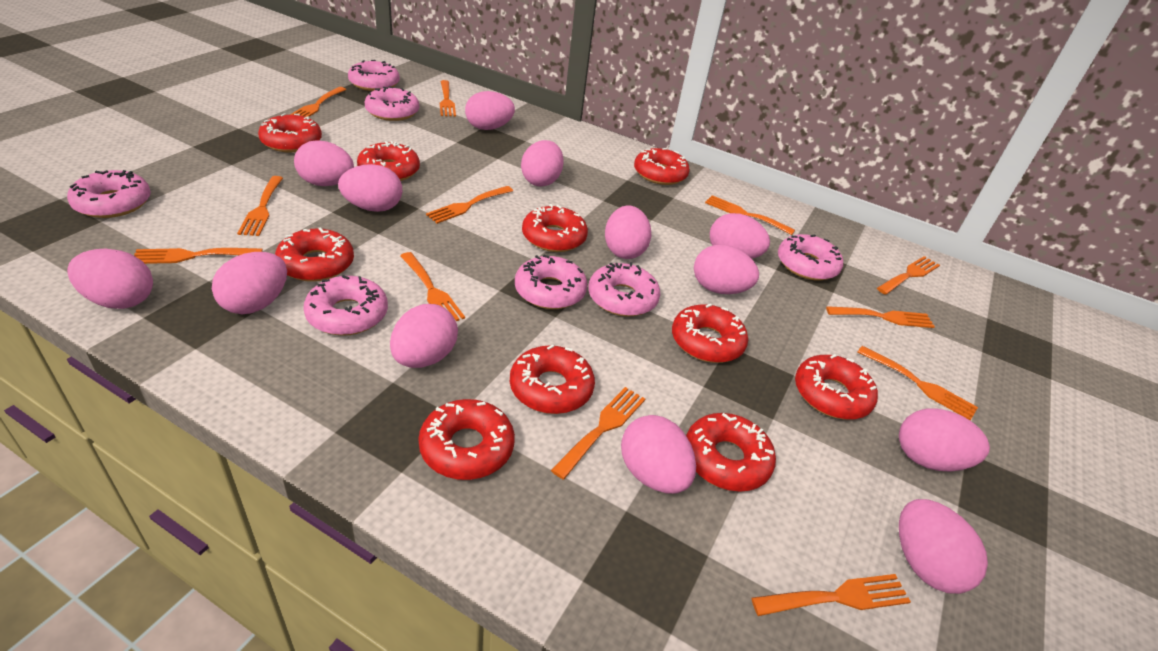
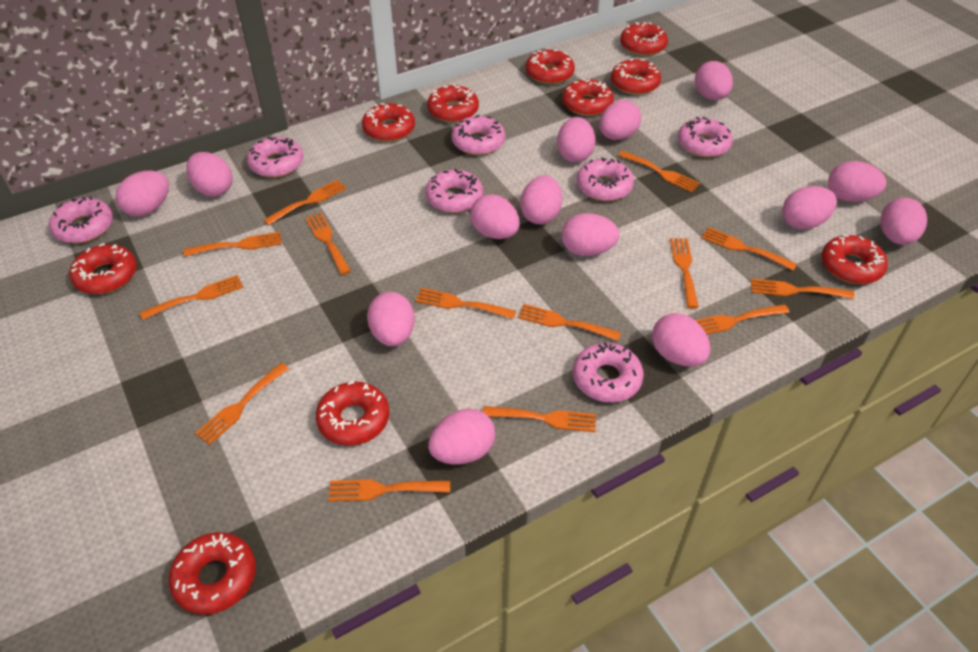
orange fork: [134,248,263,264] [237,176,283,236] [290,87,346,117] [400,252,465,321] [426,186,513,224] [440,80,456,116] [551,387,645,479] [705,195,795,235] [751,574,911,616] [826,306,935,328] [857,346,978,420] [877,256,940,295] = 12 -> [140,275,243,320] [184,232,282,257] [195,363,289,445] [264,180,347,225] [305,213,351,275] [328,479,450,501] [415,288,516,319] [483,406,596,432] [518,304,621,341] [618,151,700,192] [670,238,699,308] [695,304,789,334] [701,227,797,271] [751,278,855,299] = 14
pink egg: [67,248,153,309] [212,252,287,314] [294,140,354,186] [338,164,403,212] [390,304,458,368] [465,91,515,130] [521,140,564,187] [605,206,651,259] [621,415,696,494] [694,245,759,294] [710,213,770,259] [899,408,990,472] [899,499,988,594] = 13 -> [116,171,169,217] [186,152,233,197] [367,292,415,346] [428,409,495,465] [470,194,520,239] [521,175,562,224] [557,117,595,162] [561,213,620,256] [599,100,641,140] [652,313,711,367] [695,61,733,100] [782,186,837,230] [828,161,886,202] [880,197,927,245] = 14

